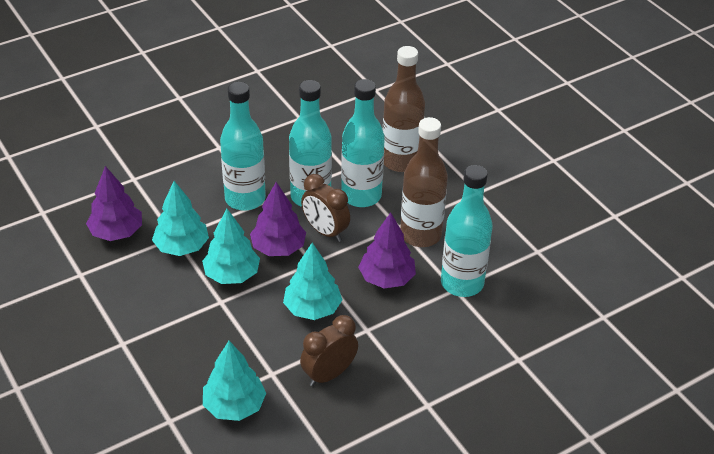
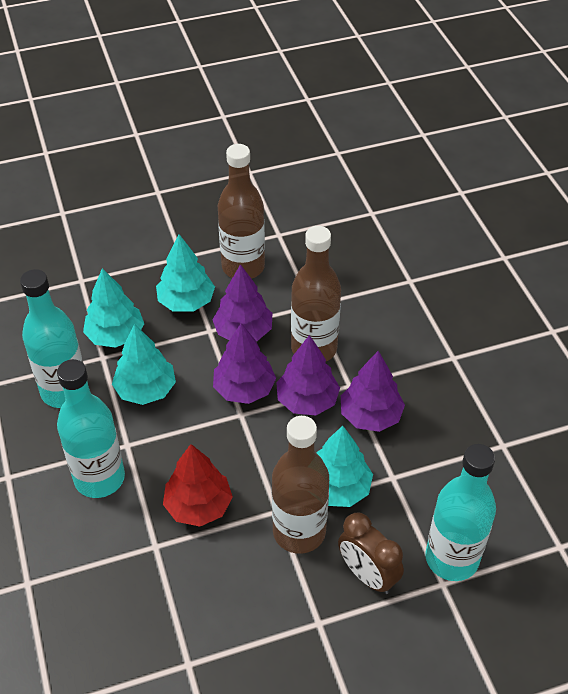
brown bottle: [383,46,425,172] [400,117,448,247] = 2 -> [218,144,265,279] [272,416,329,554] [291,226,341,361] = 3
brown clock: [300,315,358,386] [301,174,350,242] = 2 -> [338,512,404,594] = 1
purple tree: [86,166,142,241] [250,182,306,256] [358,212,416,288] = 3 -> [212,264,272,341] [213,323,276,404] [276,335,340,415] [341,351,405,432] = 4
red tree: none = 0 -> [163,444,233,527] = 1
turquoise bottle: [220,82,266,211] [289,80,332,207] [341,79,385,207] [441,165,492,297] = 4 -> [20,269,88,408] [57,359,125,498] [425,444,496,581] = 3

